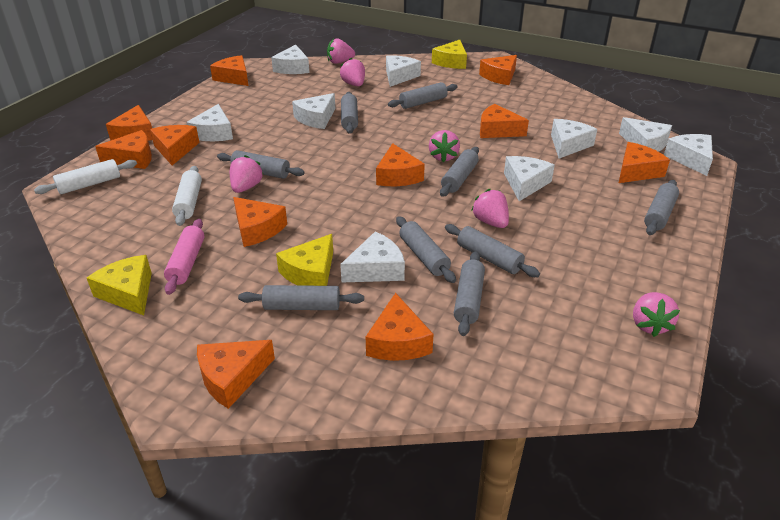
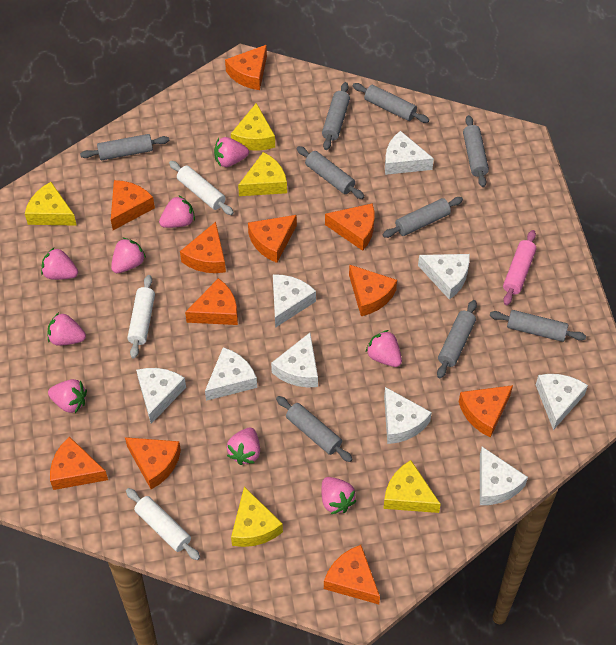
pink strawberry: [230,155,264,193] [327,38,355,64] [340,58,365,86] [429,130,460,163] [471,189,509,228] [633,292,680,337] = 6 -> [41,248,78,280] [48,312,86,346] [48,379,87,413] [111,238,146,273] [159,195,195,228] [214,137,249,167] [227,428,260,465] [321,477,356,514] [366,330,402,367] = 9
white rolling pin: [34,159,137,194] [172,166,202,226] = 2 -> [126,488,200,560] [127,275,155,359] [169,161,234,215] = 3
yellow cheese: [87,255,152,315] [276,234,333,286] [432,40,467,69] = 3 -> [25,182,77,226] [231,103,275,151] [231,487,283,547] [238,152,287,196] [383,460,441,513] = 5

